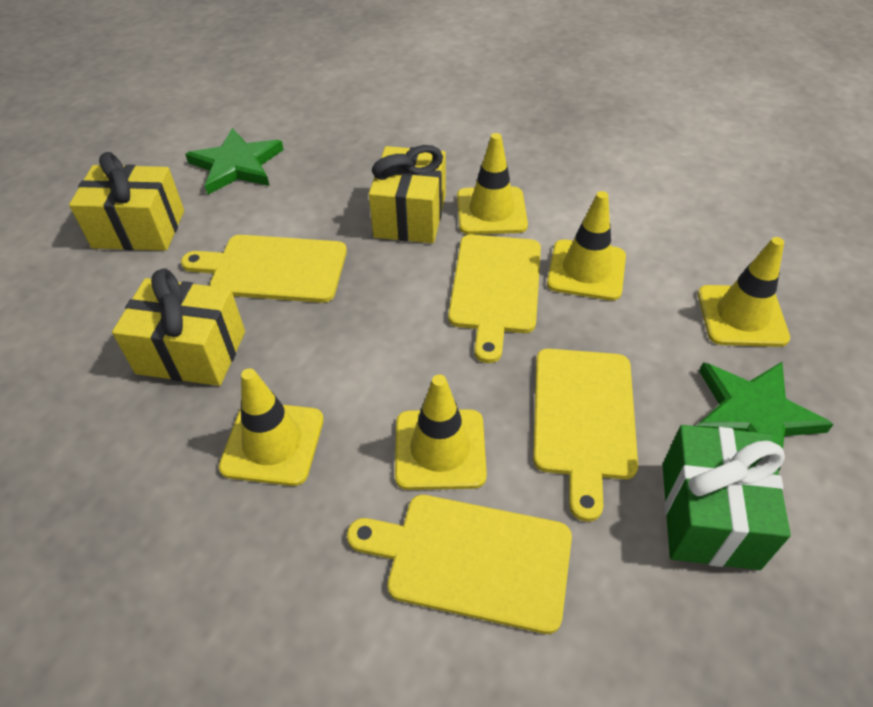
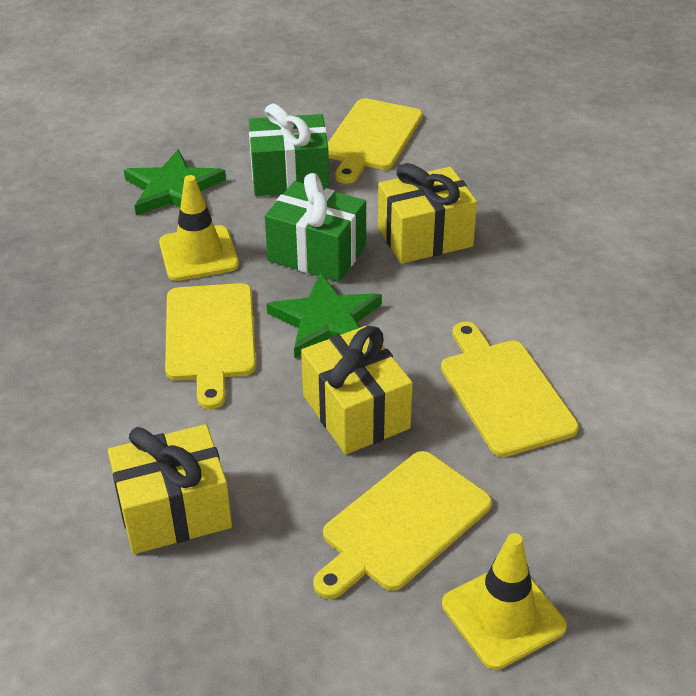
green gift: [663,425,791,570] = 1 -> [249,103,329,196] [265,173,366,282] = 2
yellow traffic cone: [219,368,324,486] [395,375,487,490] [457,133,528,234] [547,191,626,301] [698,237,790,347] = 5 -> [159,175,239,281] [442,533,567,670] = 2

